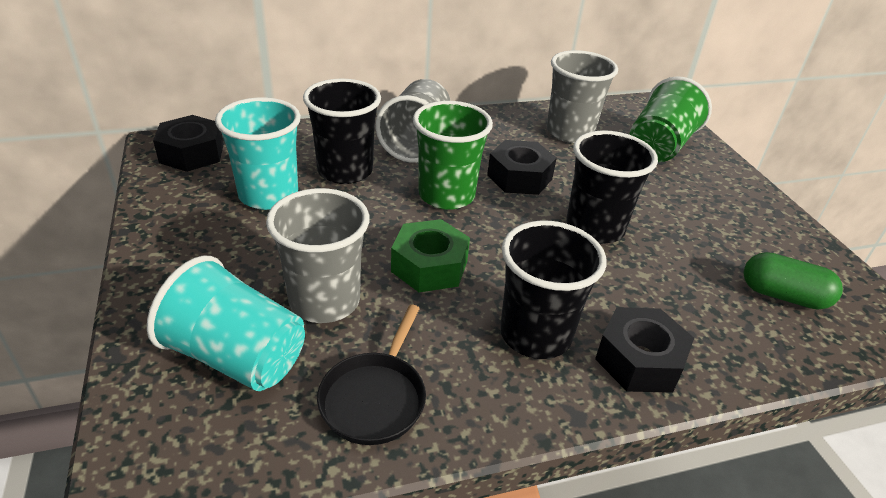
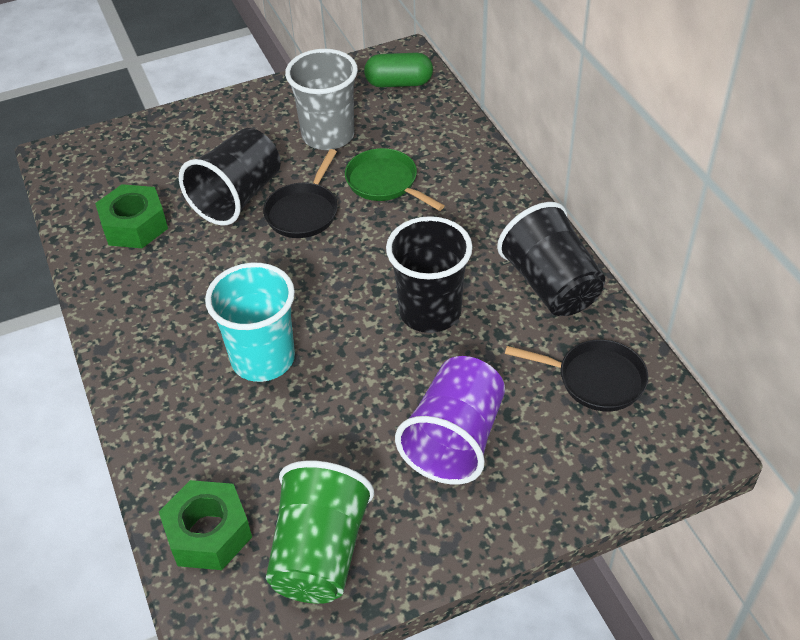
black nut: [153,115,224,172] [487,140,557,195] [595,307,694,393] = 3 -> none = 0
black pan: [317,304,426,445] = 1 -> [263,149,338,238] [505,339,648,411] = 2
green cup: [413,101,493,210] [629,76,712,162] = 2 -> [266,460,374,604] = 1
green nut: [391,219,470,292] = 1 -> [95,184,168,248] [159,480,252,570] = 2
green pan: none = 0 -> [345,148,445,211] = 1
grey cup: [266,188,369,323] [376,79,451,163] [547,50,618,143] = 3 -> [285,49,358,150] = 1
purple cup: none = 0 -> [395,356,505,484] = 1
turquoise cup: [147,256,305,391] [215,97,301,210] = 2 -> [205,263,295,382] = 1

